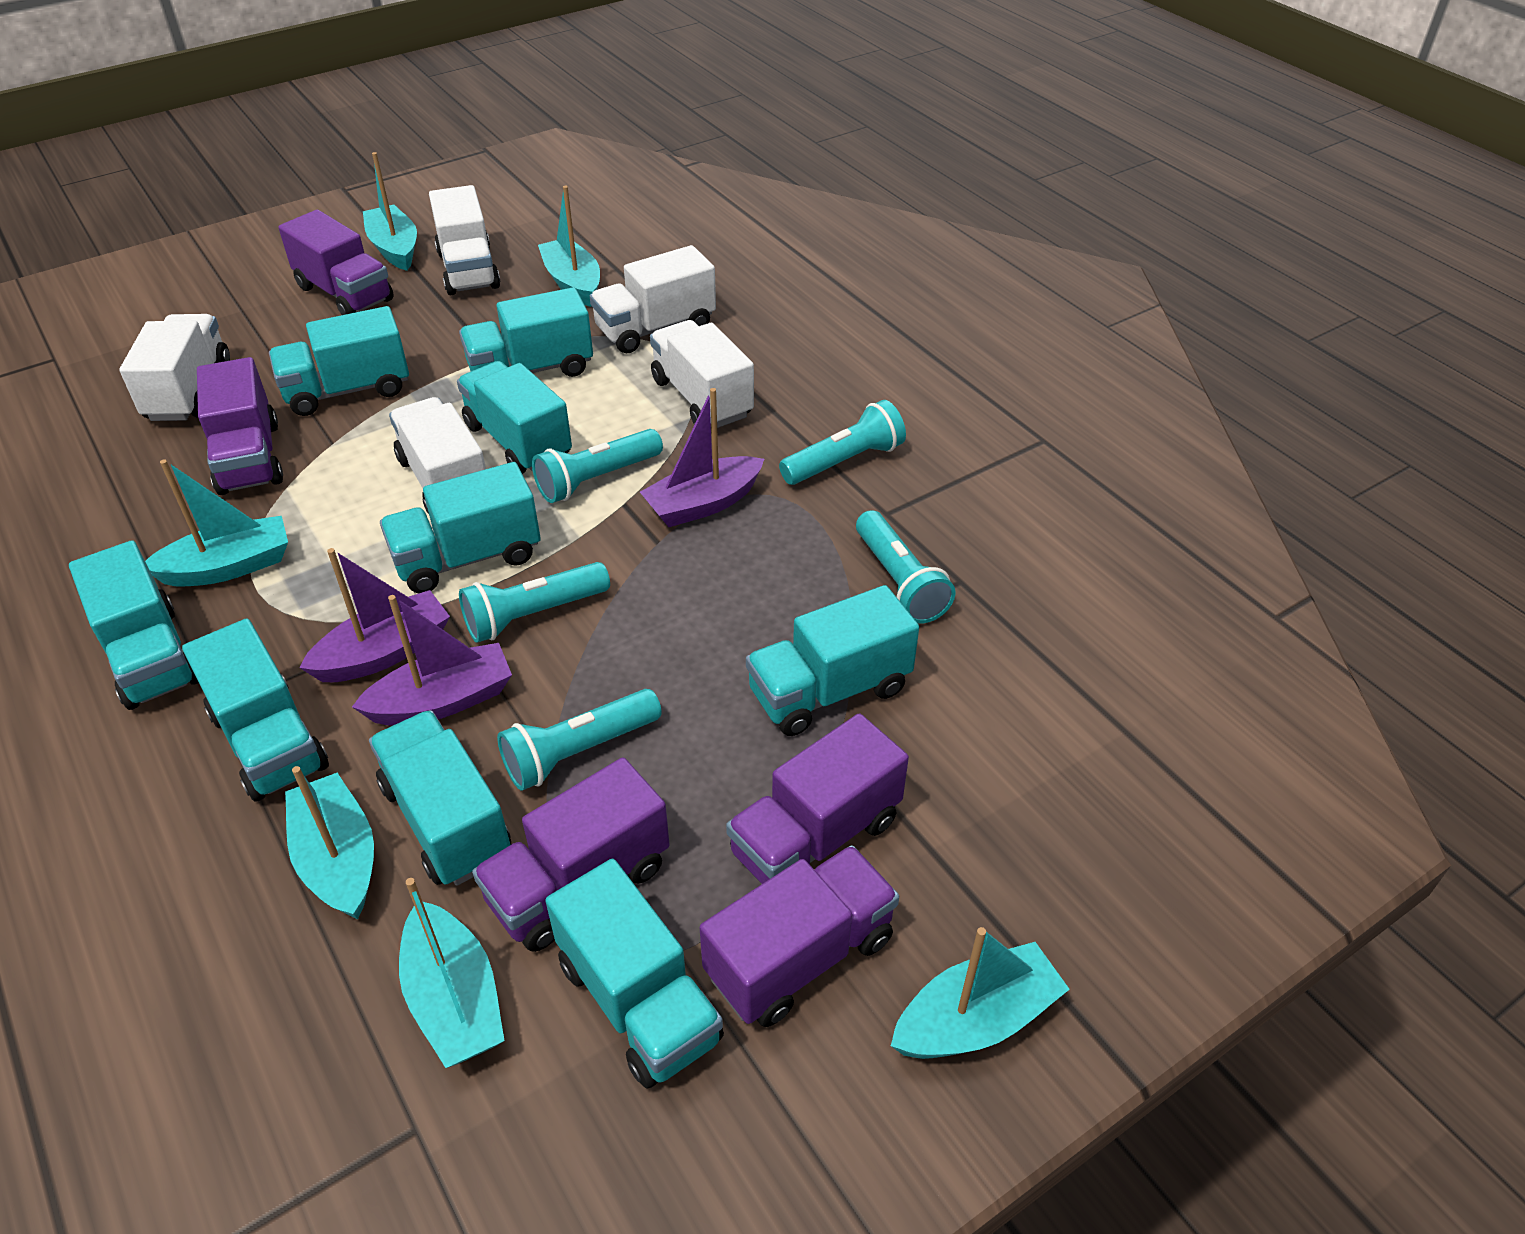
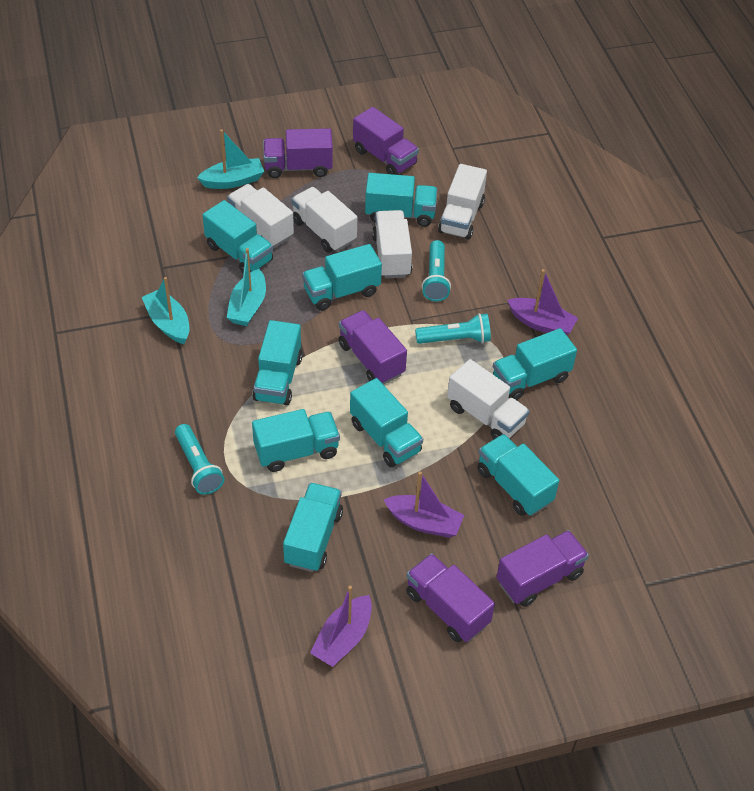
turquoise boat: [145,459,288,586] [285,766,374,919] [363,152,417,271] [399,878,505,1068] [538,186,600,307] [891,927,1070,1059] = 6 -> [142,277,189,344] [197,130,264,189] [227,248,266,326] = 3
turquoise flashlight: [459,562,610,643] [497,689,662,791] [532,429,663,503] [779,400,906,485] [856,510,955,623] = 5 -> [175,424,224,495] [415,313,491,344] [422,240,451,301] = 3

